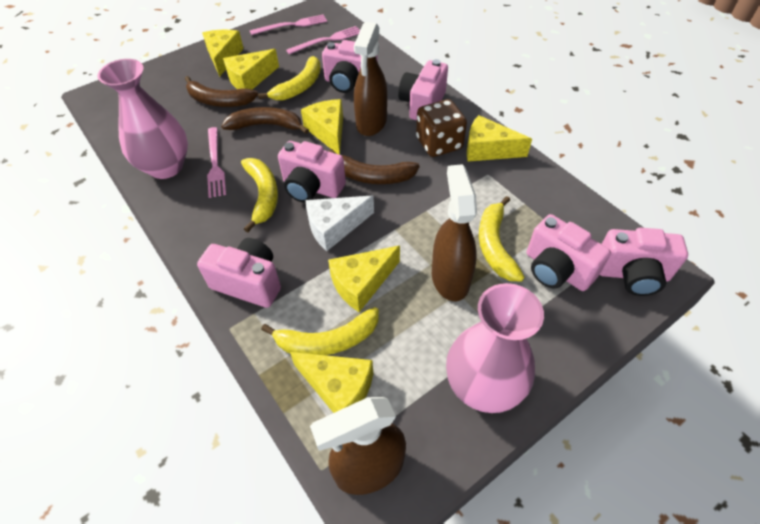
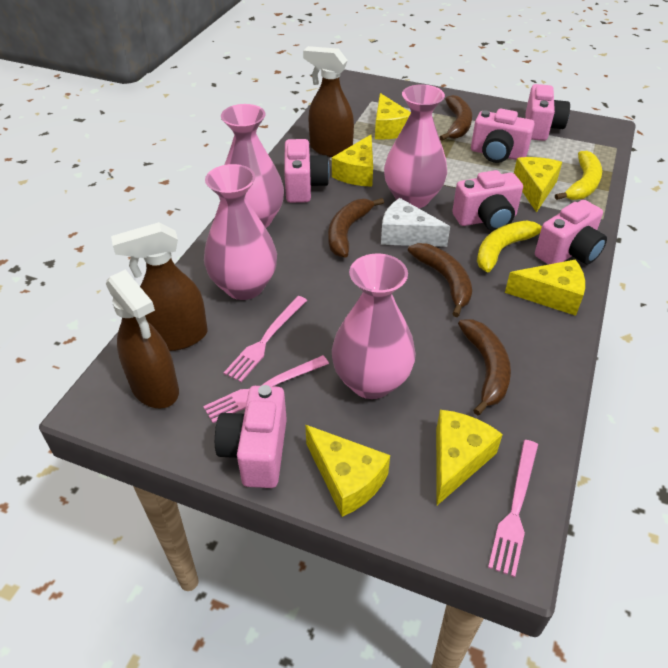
brown banana: [185,76,258,107] [221,107,309,134] [328,149,420,184] = 3 -> [328,198,384,258] [408,243,472,317] [440,95,472,141] [458,319,511,415] = 4
brown dice: [416,99,467,157] = 1 -> none = 0
pink vase: [97,59,188,179] [446,283,544,413] = 2 -> [204,164,277,300] [219,104,284,228] [332,253,416,399] [384,84,447,208] = 4
yellow banana: [241,158,278,232] [258,56,321,100] [261,307,379,355] [479,196,525,282] = 4 -> [477,221,542,272] [555,151,602,200] = 2

